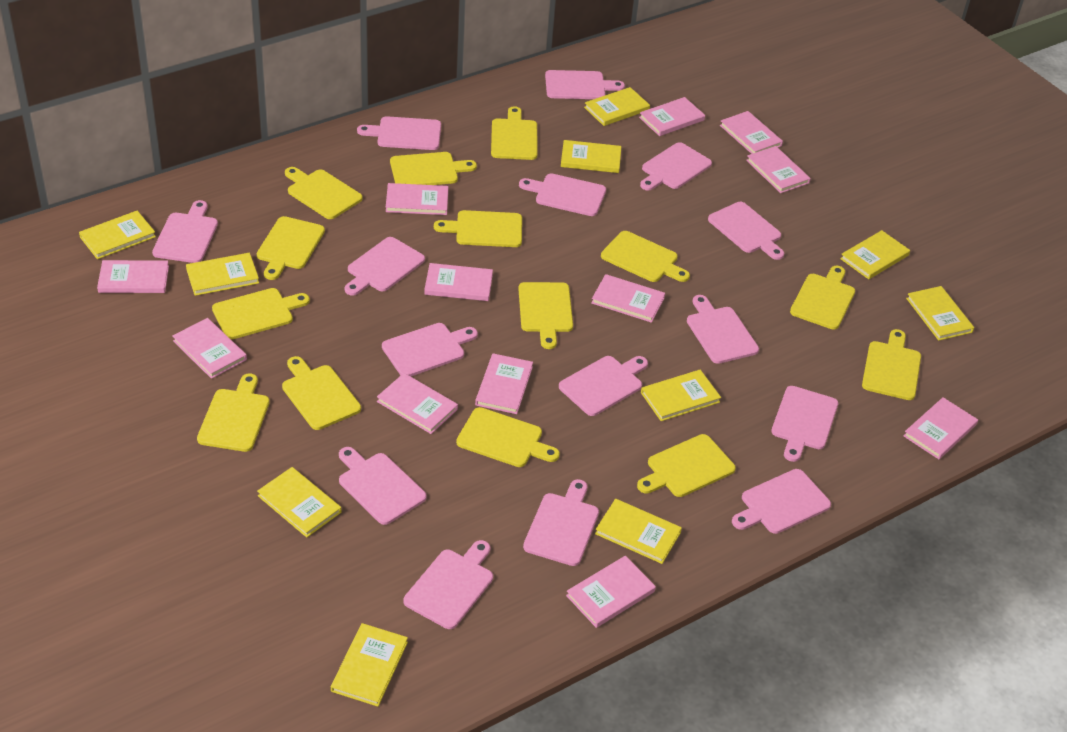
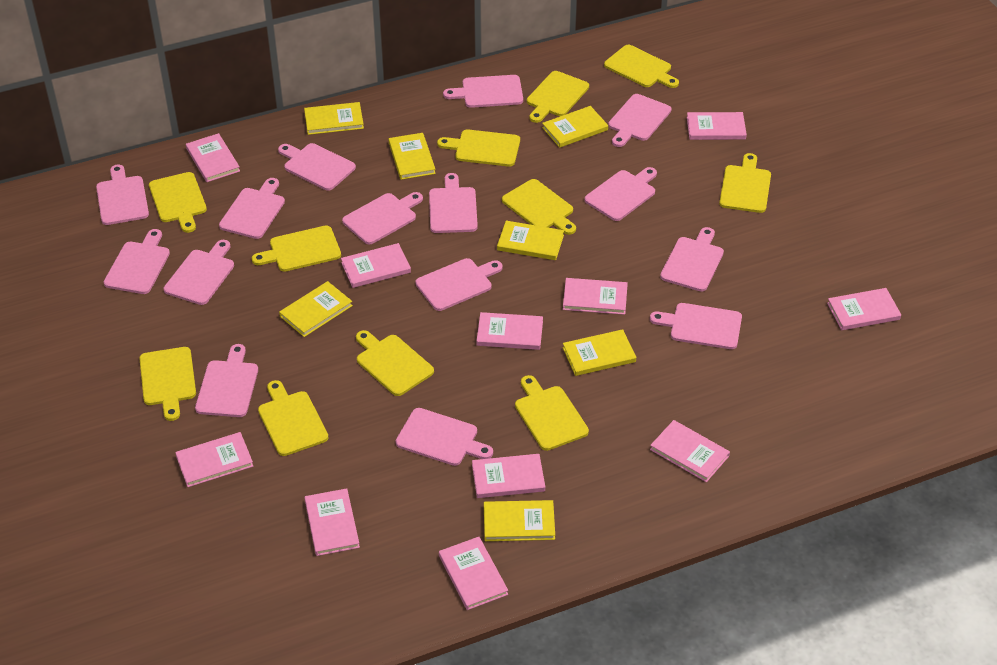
pink book: [97,260,169,293] [172,318,247,379] [377,373,458,434] [386,183,448,215] [424,263,493,301] [475,353,533,414] [566,556,656,628] [591,274,665,323] [639,97,705,136] [720,111,783,154] [746,146,811,193] [904,397,978,459] = 12 -> [175,432,253,487] [186,133,240,182] [305,488,360,556] [341,243,411,288] [439,537,508,610] [472,454,545,498] [476,312,543,350] [563,278,628,315] [650,420,730,482] [687,112,747,140] [827,288,901,330] = 11
yellow book: [79,211,156,259] [186,253,259,296] [257,467,341,538] [331,623,408,707] [561,140,621,173] [584,87,650,126] [595,499,682,564] [641,370,721,421] [840,230,910,279] [906,286,974,341] = 10 -> [279,281,353,337] [304,102,364,135] [389,133,436,180] [484,500,555,541] [497,221,564,260] [542,106,608,148] [563,329,636,376] = 7
yellow cutting board: [197,373,270,452] [212,288,310,340] [257,216,325,280] [282,356,361,430] [285,167,363,219] [390,152,477,185] [434,210,522,247] [456,407,560,467] [491,106,537,160] [518,282,573,349] [601,231,690,282] [637,434,736,497] [790,266,855,330] [862,329,921,400] = 14 -> [139,347,196,421] [149,172,207,233] [252,225,341,272] [258,380,329,456] [356,330,434,396] [437,129,520,167] [502,179,576,235] [515,375,589,451] [527,71,589,123] [604,45,679,88] [719,153,771,213] = 11

